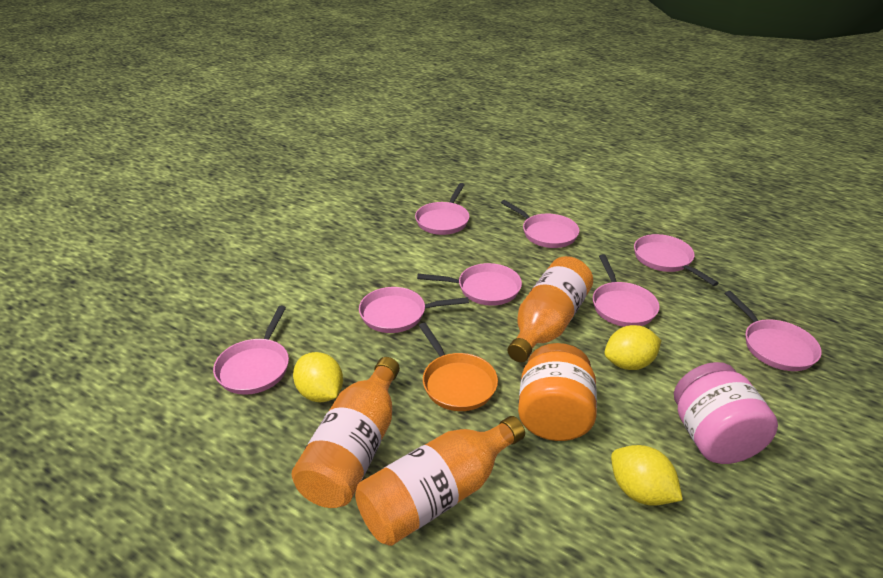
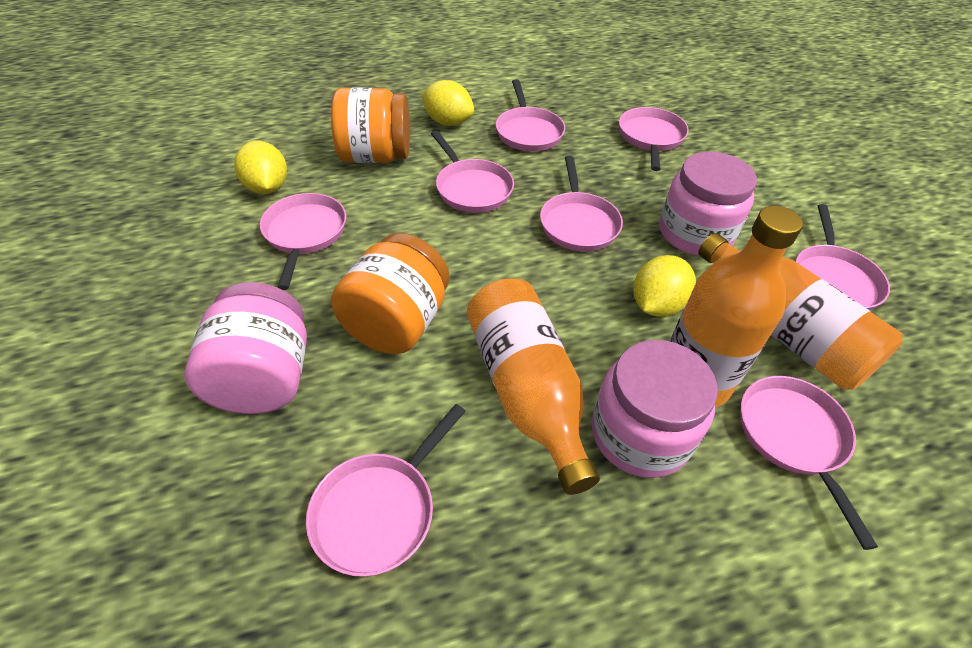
orange jar: [518,343,597,441] = 1 -> [331,87,410,163] [331,233,449,354] = 2
orange pan: [419,323,498,411] = 1 -> none = 0
pink jar: [674,362,778,464] = 1 -> [184,282,307,414] [592,340,717,478] [659,152,757,256] = 3

